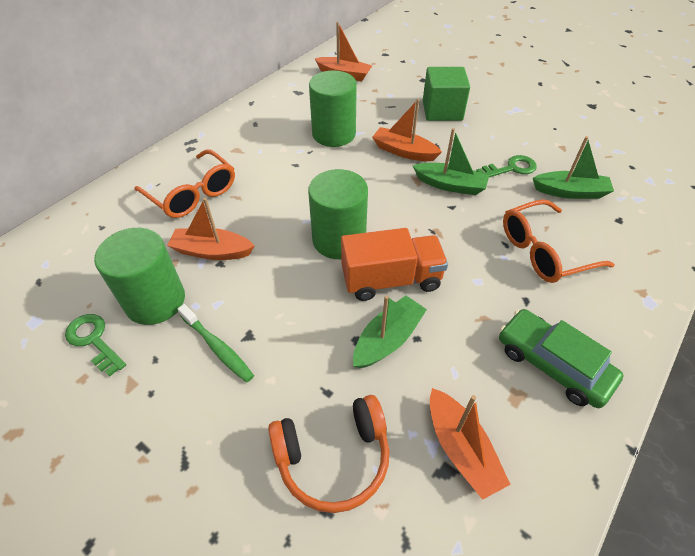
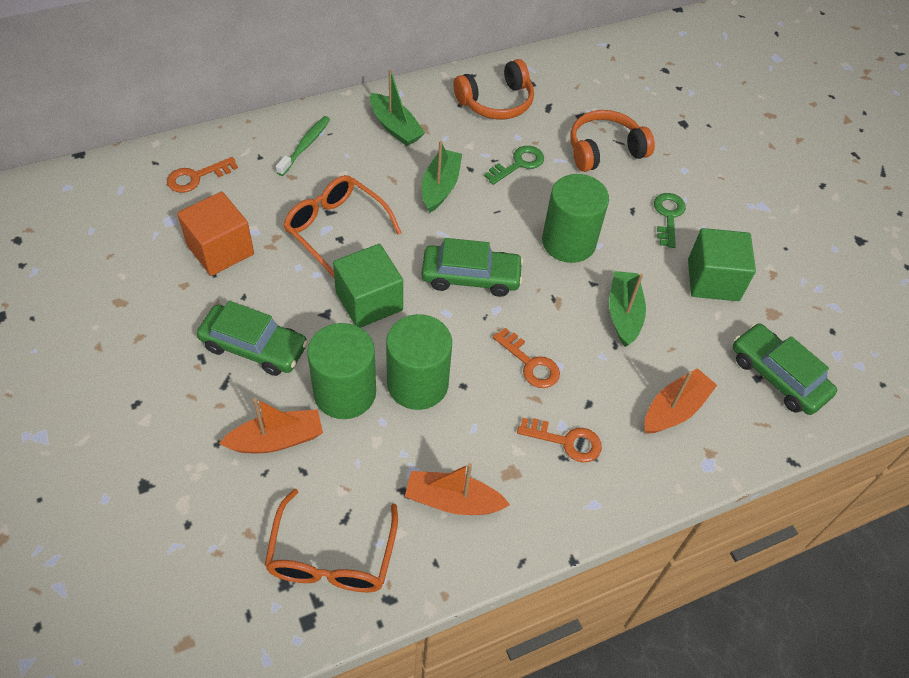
green car: [499,309,624,408] = 1 -> [197,301,308,376] [422,238,524,297] [733,323,837,415] = 3
green cube: [423,67,470,121] = 1 -> [333,244,403,328] [688,228,756,301] = 2
orange boat: [167,198,255,260] [314,22,372,81] [372,99,442,161] [430,388,511,500] = 4 -> [219,398,323,453] [405,463,510,515] [645,368,717,434] = 3
orange cube: none = 0 -> [177,192,254,276] = 1
orange headphones: [268,395,389,513] = 1 -> [453,59,534,119] [570,110,655,172] = 2
orange key: none = 0 -> [167,157,238,193] [493,328,560,388] [517,418,602,463] = 3
orange truck: [341,228,448,301] = 1 -> none = 0

